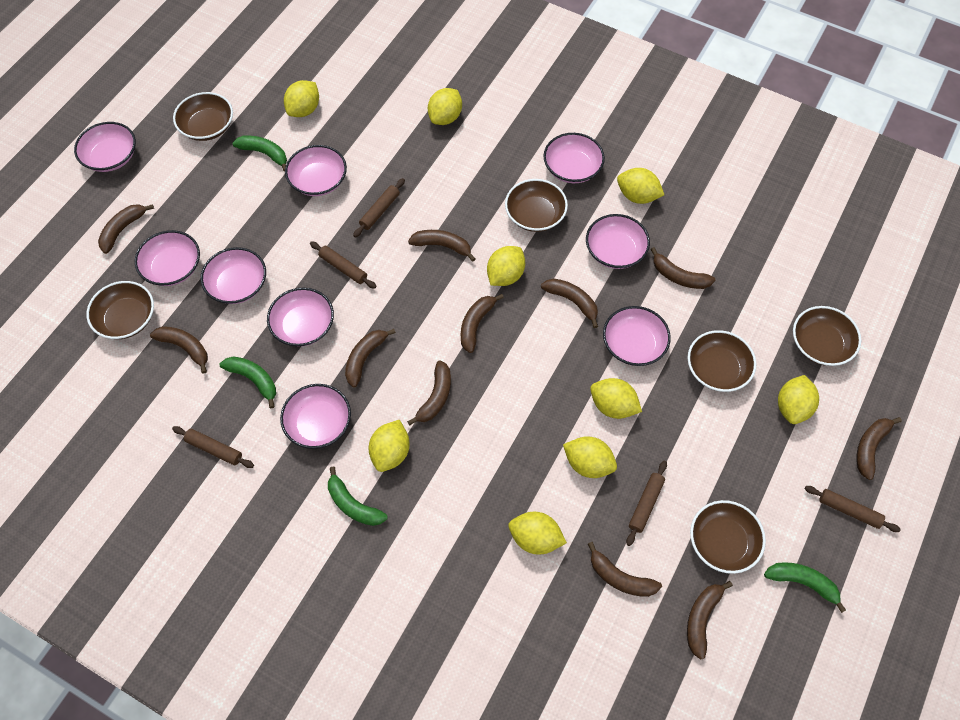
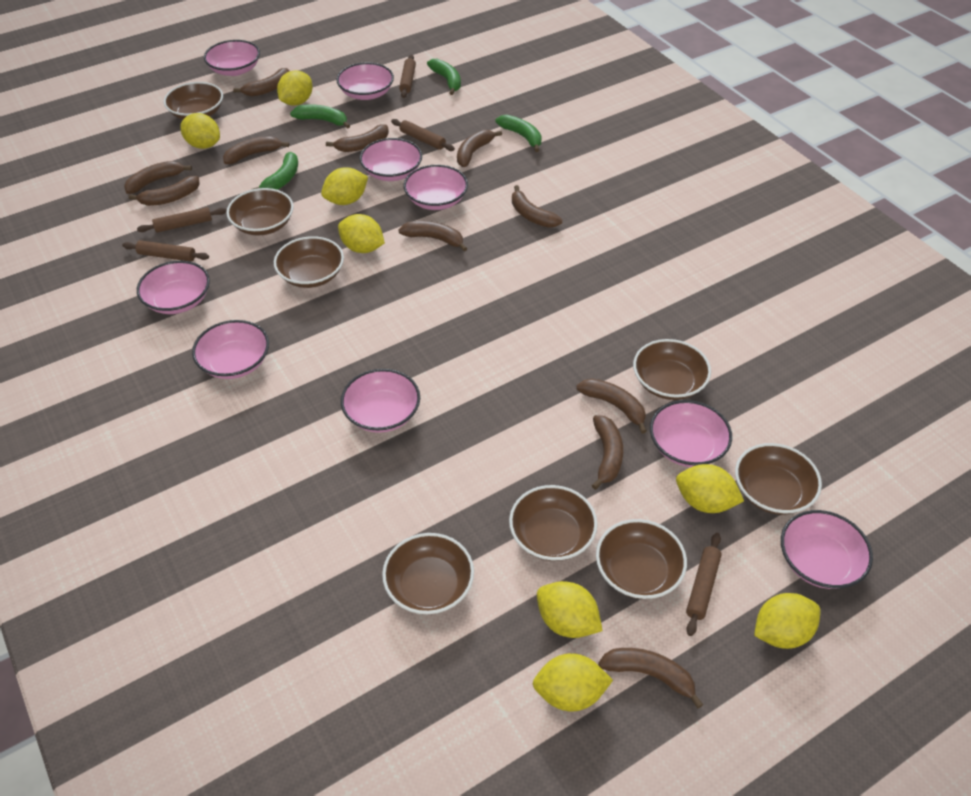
brown bowl: [86,281,154,339] [173,92,233,141] [505,179,568,232] [688,330,756,392] [690,500,766,574] [793,306,861,366] = 6 -> [164,82,223,120] [226,188,294,236] [274,236,344,288] [382,533,474,615] [509,485,598,561] [596,519,687,599] [633,339,711,400] [735,443,822,515] = 8
yellow lemon: [284,80,319,117] [369,420,410,472] [428,88,462,125] [487,246,525,286] [509,512,567,554] [563,436,617,478] [590,378,642,419] [617,168,664,204] [778,375,819,424] = 9 -> [180,113,220,149] [277,70,312,106] [321,167,368,205] [338,214,385,253] [533,653,613,712] [537,581,603,638] [676,464,744,513] [754,593,820,649] = 8

